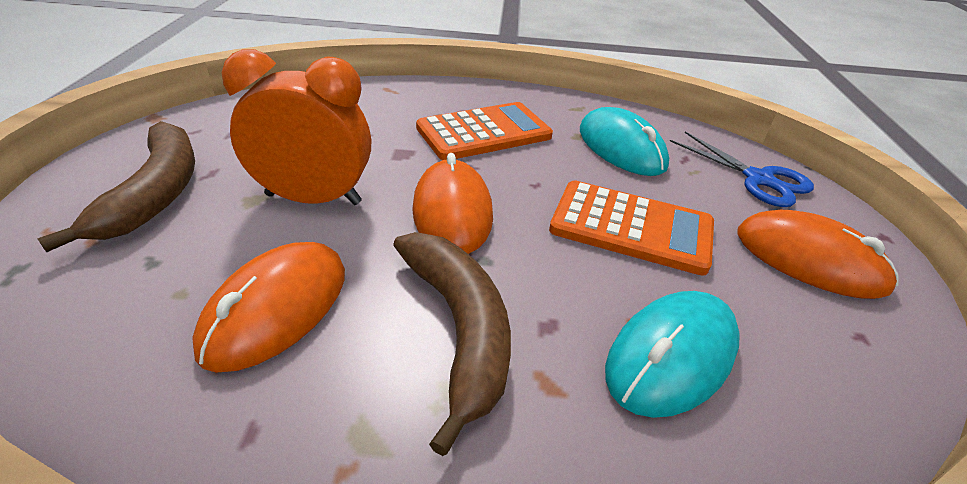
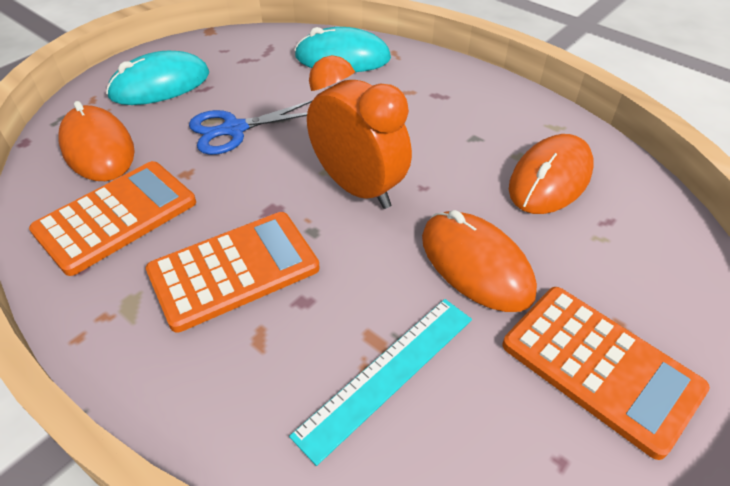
brown banana: [37,121,195,253] [393,232,511,456] = 2 -> none = 0
orange calculator: [416,102,553,160] [549,181,714,276] = 2 -> [29,161,196,276] [146,212,320,333] [503,287,710,460] = 3
turquoise ruler: none = 0 -> [289,299,472,466] = 1

